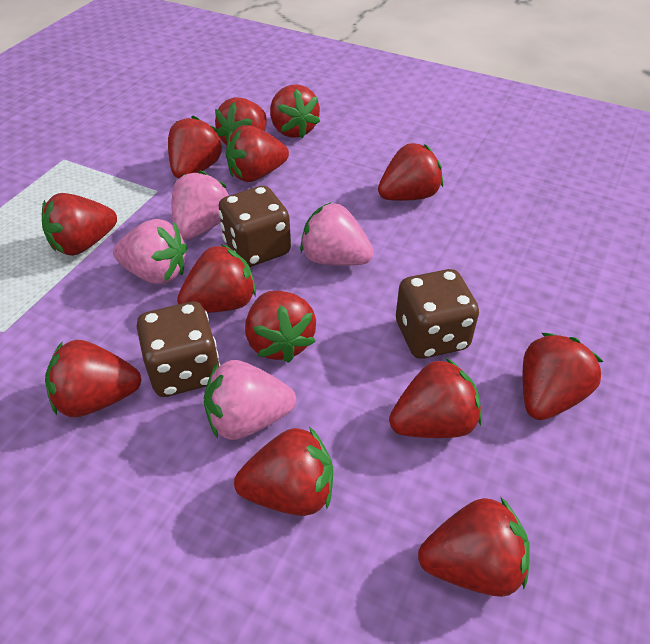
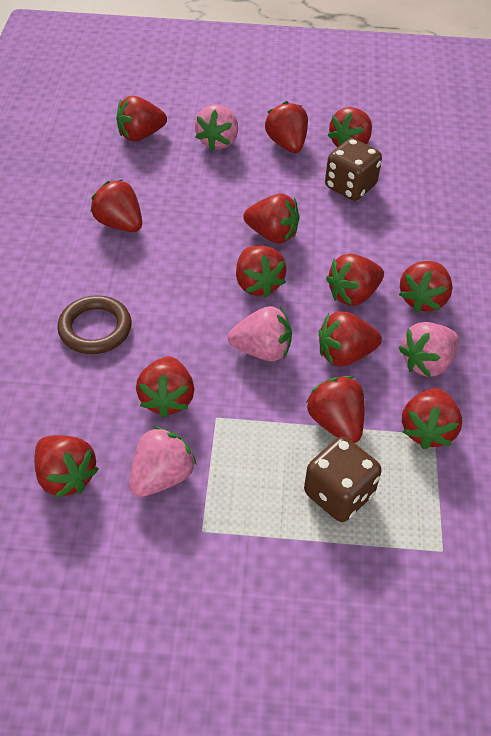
brown dice: [137,301,220,397] [219,186,291,267] [396,269,479,359] = 3 -> [304,436,381,522] [325,138,382,201] = 2
brown ring: none = 0 -> [57,295,132,354] = 1

